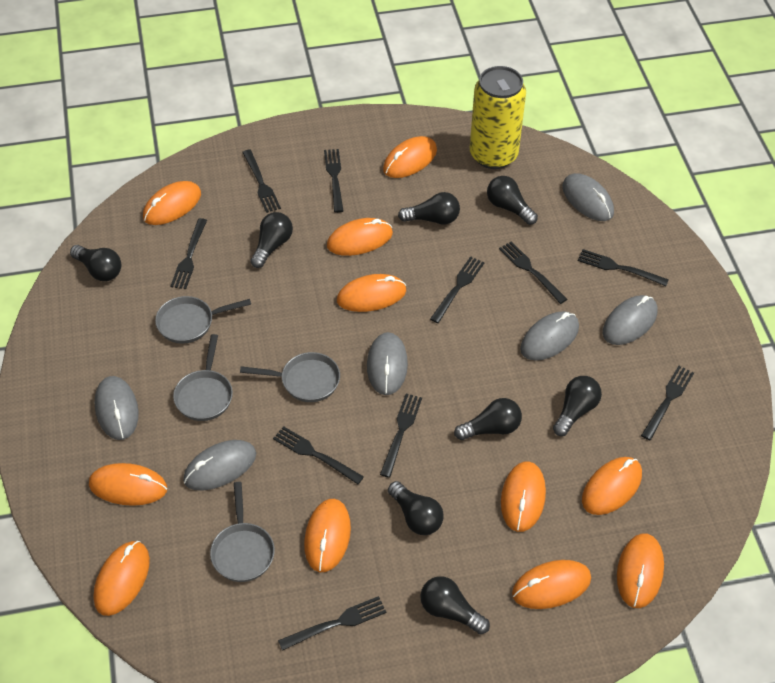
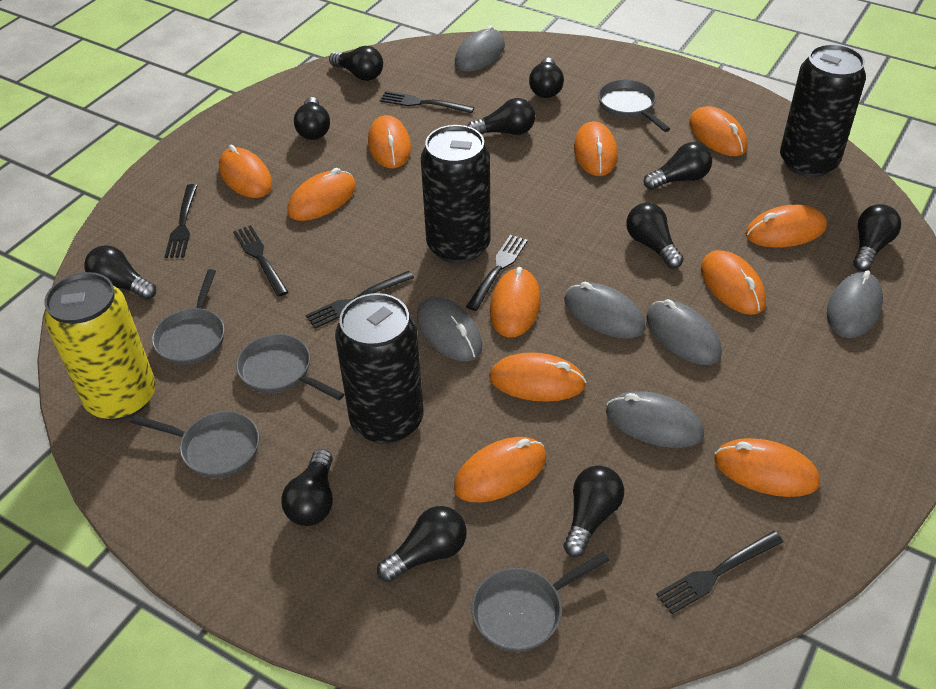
black can: none = 0 -> [335,293,424,444] [421,125,491,264] [780,44,866,177] = 3
black fork: [170,218,207,289] [242,150,281,213] [273,426,364,484] [278,596,387,651] [324,149,343,213] [380,394,422,478] [430,256,485,323] [499,242,567,304] [578,249,669,286] [641,366,694,440] = 10 -> [165,184,198,258] [233,225,288,297] [305,271,414,329] [380,91,474,113] [466,235,528,311] [656,531,783,614] = 6
black light bulb: [70,245,121,281] [251,212,293,268] [388,481,444,535] [398,192,460,225] [420,576,490,635] [454,398,522,440] [487,176,538,225] [553,376,602,436] = 8 -> [84,245,156,300] [281,449,333,526] [294,97,330,140] [329,46,383,81] [377,506,467,582] [468,98,535,135] [529,58,564,98] [563,465,624,557] [626,203,684,268] [644,142,712,190] [853,204,901,271] = 11
grey pan: [155,296,251,344] [173,334,233,421] [210,482,275,582] [240,352,340,402] = 4 -> [131,411,259,478] [152,269,224,365] [236,334,344,400] [471,552,609,652] [598,79,670,132] = 5

